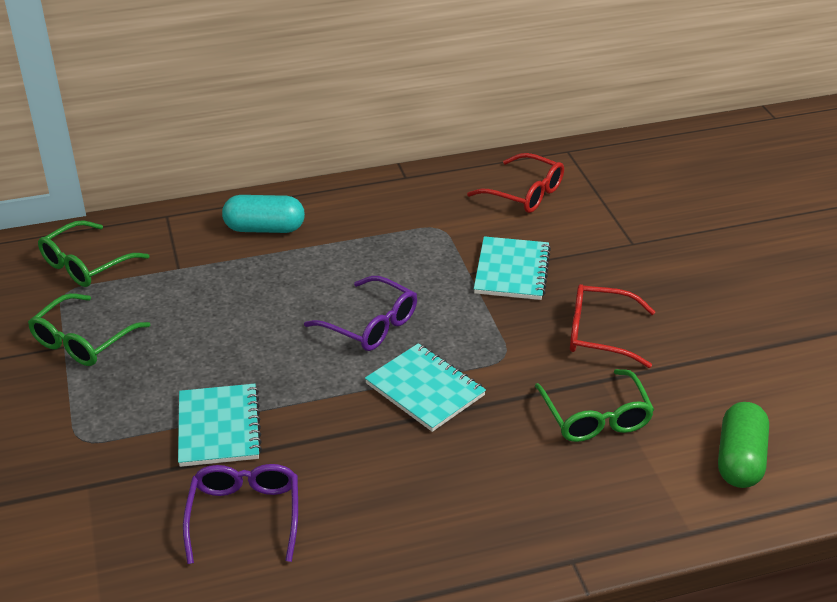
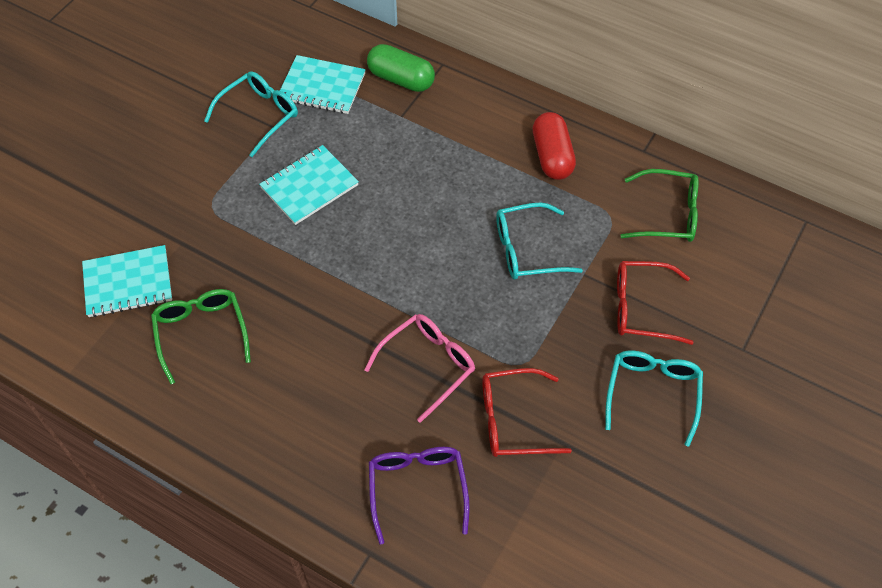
green glasses: [28,293,150,366] [38,220,149,287] [535,369,654,442] = 3 -> [151,289,251,384] [621,169,699,242] = 2
pink glasses: none = 0 -> [364,314,475,423] = 1
purple glasses: [183,464,298,564] [304,276,417,351] = 2 -> [369,447,470,545] = 1
red capsule: none = 0 -> [533,112,576,180] = 1
turquoise capsule: [222,195,305,233] = 1 -> none = 0
turquoise glasses: none = 0 -> [204,71,298,157] [496,203,583,279] [605,350,703,447] = 3

